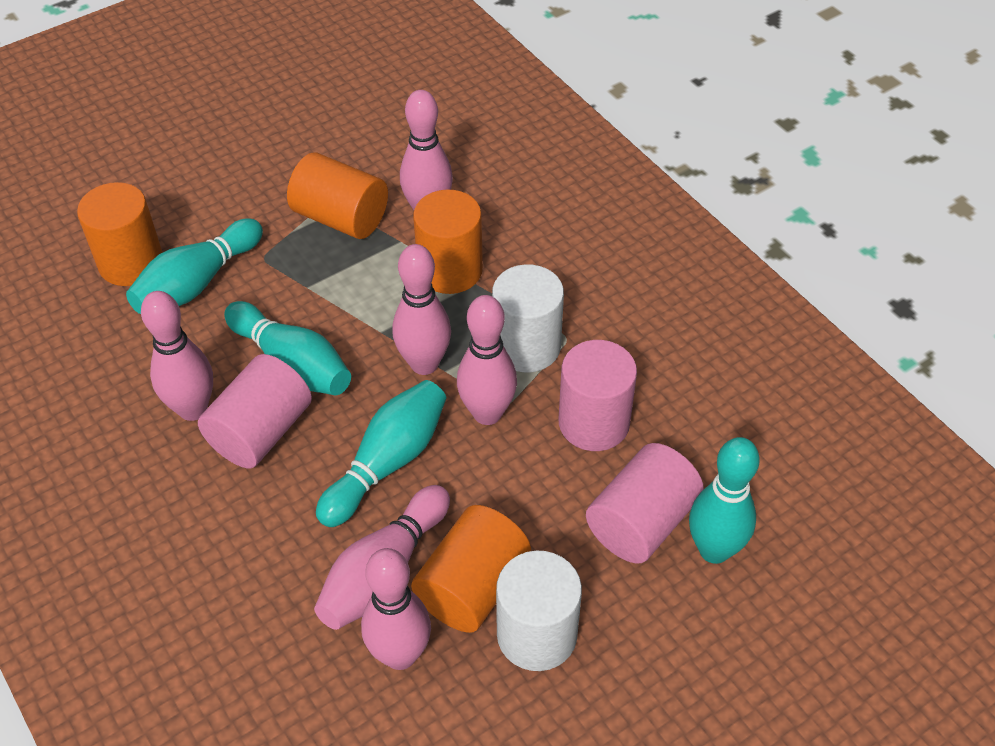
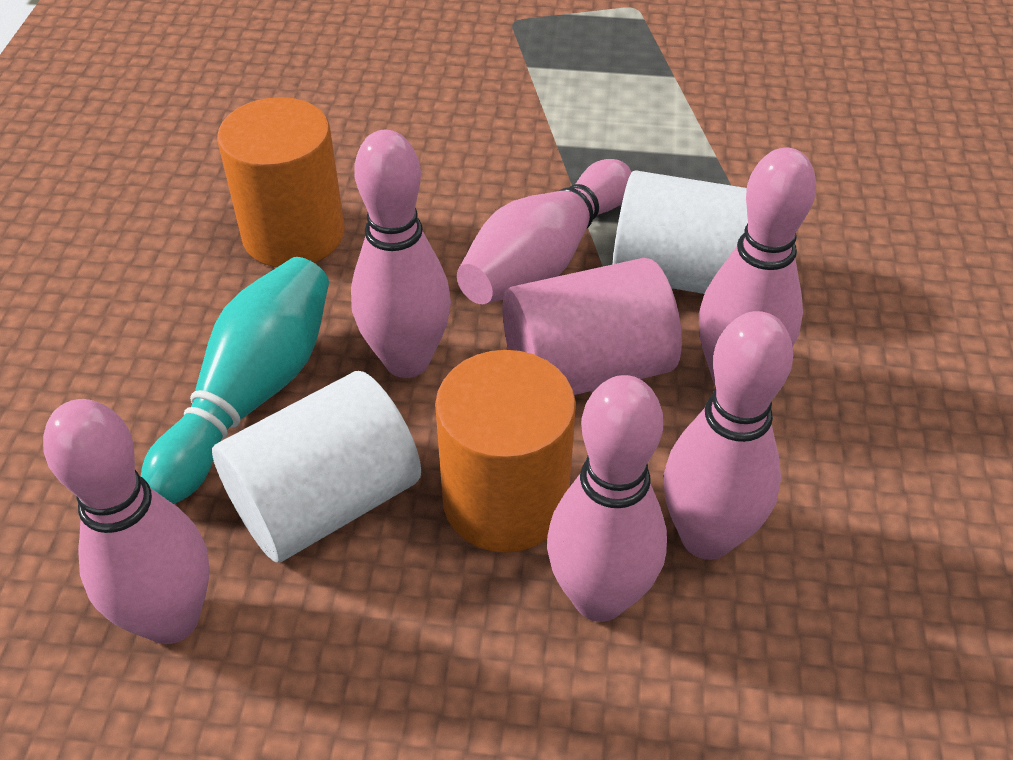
orange cylinder: [77,182,162,286] [287,153,388,239] [411,505,531,633] [413,190,483,294] = 4 -> [217,97,344,267] [435,350,576,553] = 2
pink cylinder: [198,354,312,468] [559,340,637,451] [586,443,704,564] = 3 -> [503,258,682,395] = 1
turquoise bowling pin: [126,218,263,314] [224,301,351,395] [316,380,447,527] [689,437,760,564] = 4 -> [141,257,329,504] = 1

